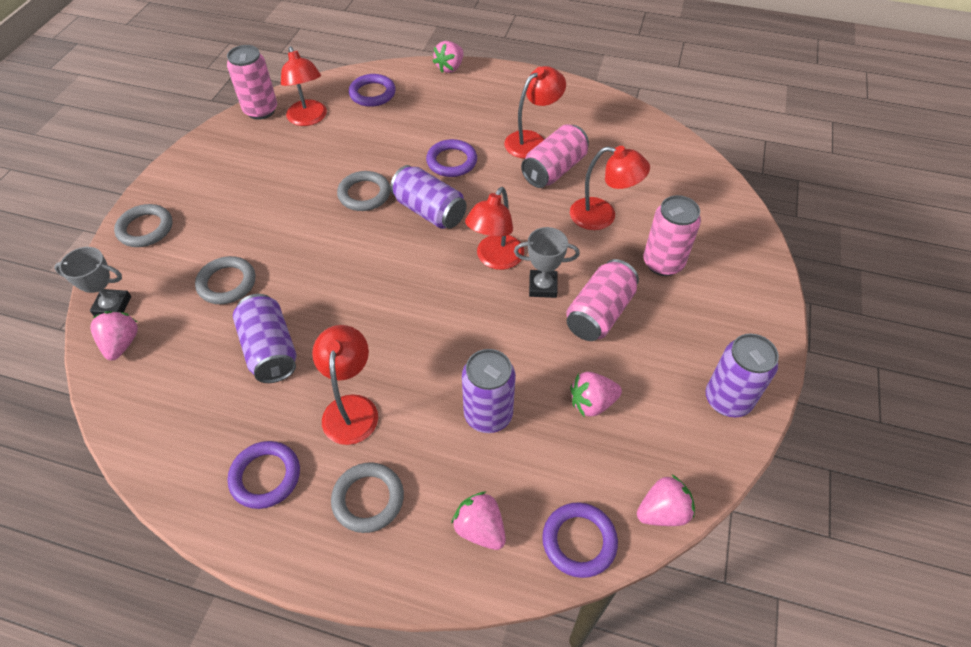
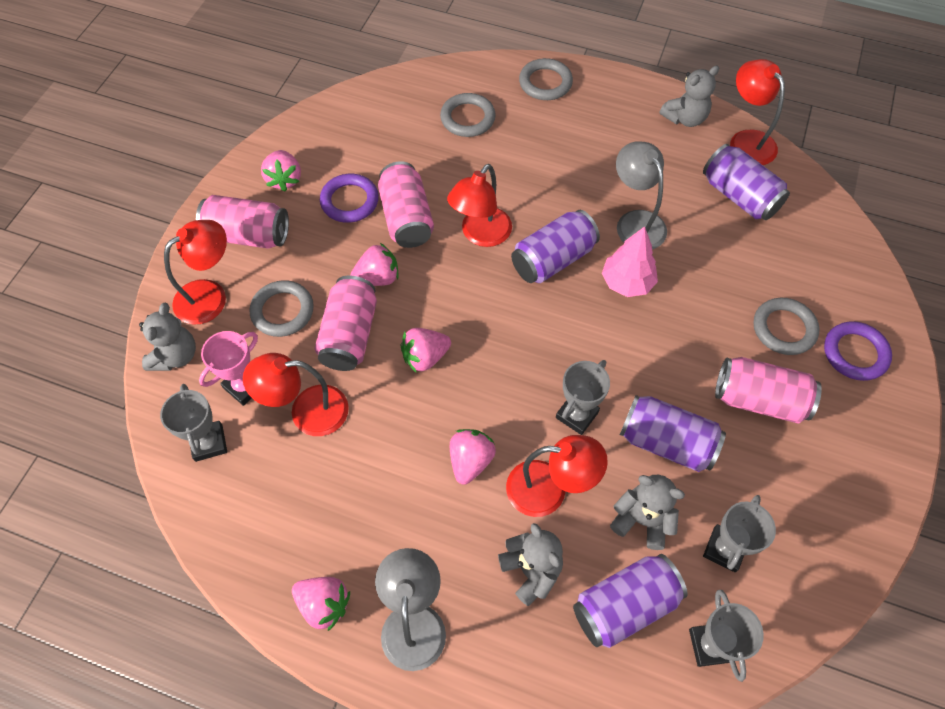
grey lamp: none = 0 -> [375,548,446,671] [616,142,667,249] = 2
grey teddy bear: none = 0 -> [139,303,196,371] [498,523,563,606] [610,475,685,550] [659,66,719,127] = 4
grey trophy: [54,247,131,316] [514,227,580,298] = 2 -> [160,384,227,462] [556,360,610,435] [689,590,764,682] [703,495,776,572] = 4
pink tree: none = 0 -> [602,226,658,297] = 1
pink trophy: none = 0 -> [199,331,258,406] = 1
purple ring: [227,441,300,509] [349,74,396,107] [426,139,477,177] [542,502,618,578] = 4 -> [320,174,379,223] [824,321,892,381] = 2

